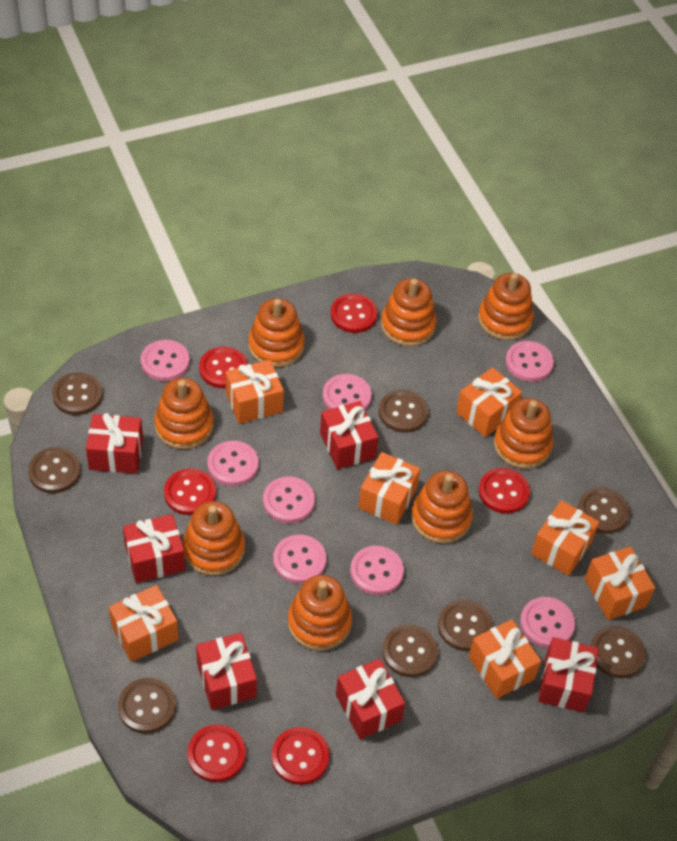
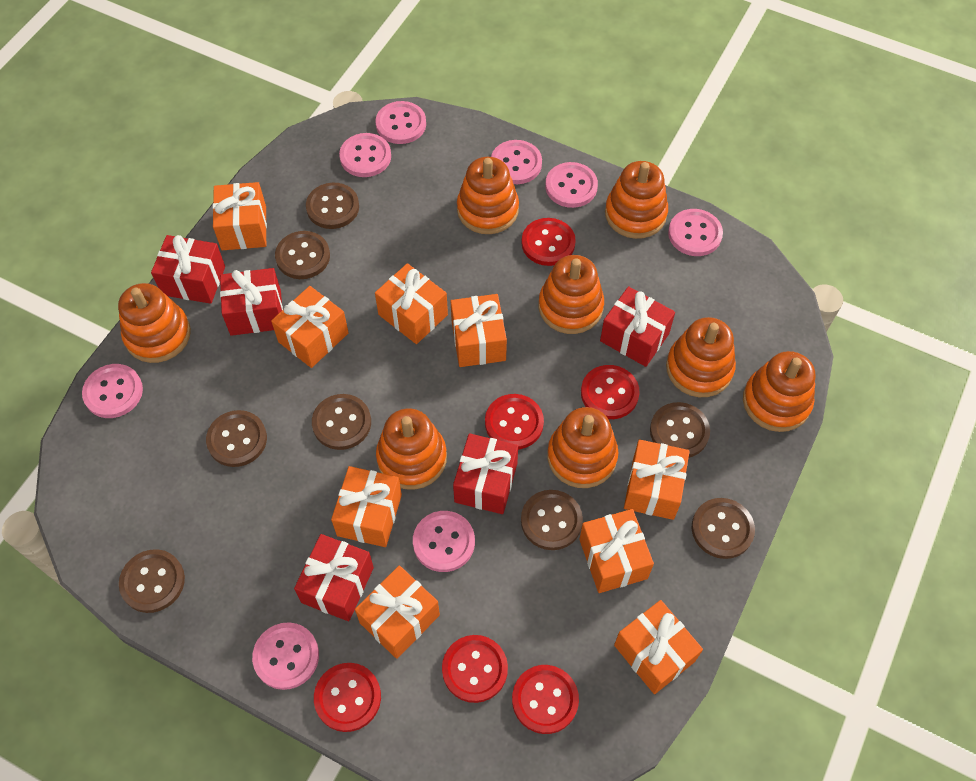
orange gift: [109,585,179,662] [226,360,284,424] [358,452,420,525] [456,367,522,437] [468,619,541,699] [531,500,599,576] [585,546,655,620] = 7 -> [213,182,267,250] [271,286,349,368] [331,466,402,547] [355,566,440,659] [375,263,448,344] [451,294,507,367] [579,509,654,593] [614,600,703,694] [624,439,690,520] = 9
red gift: [86,413,143,474] [123,514,185,583] [196,633,257,710] [320,401,378,469] [336,658,405,739] [538,637,599,713] = 6 -> [151,235,225,304] [220,268,283,336] [294,534,374,621] [453,433,518,514] [600,286,675,367] = 5

